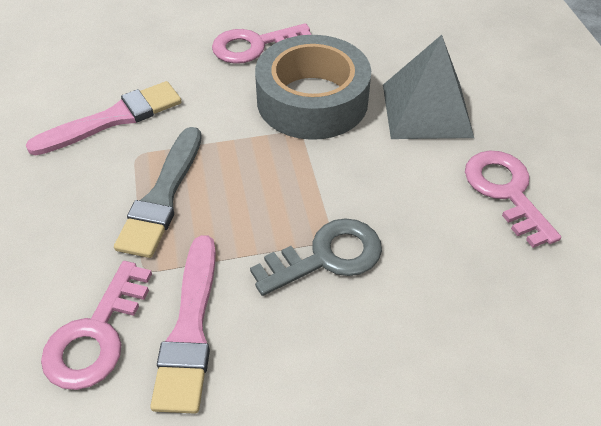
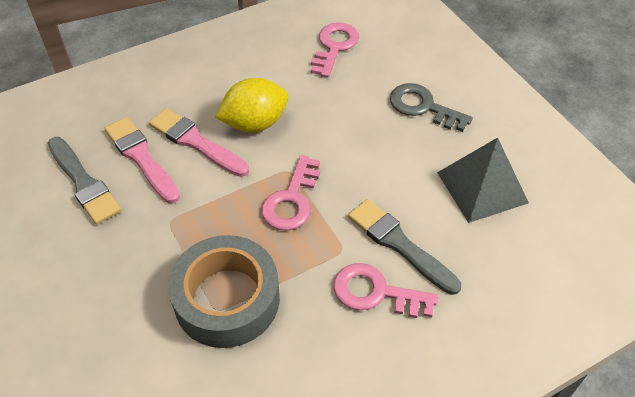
grey brush: [114,127,202,258] = 1 -> [48,137,121,225] [348,199,461,295] = 2
yellow lemon: none = 0 -> [215,78,288,132] = 1

